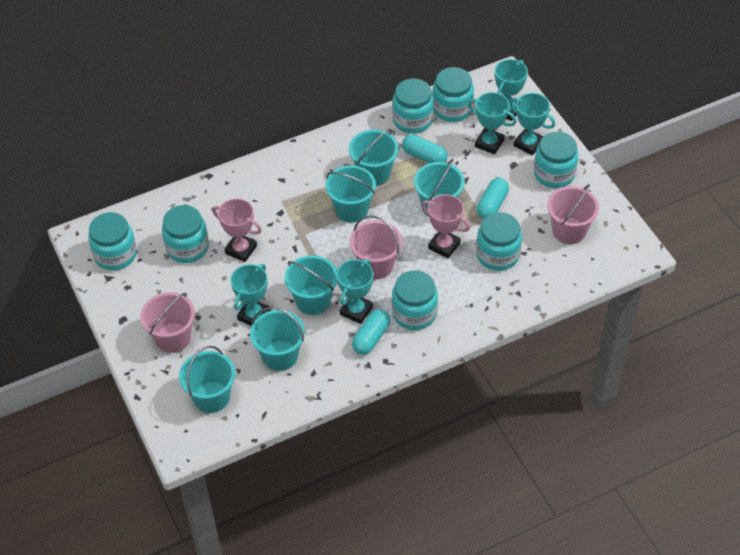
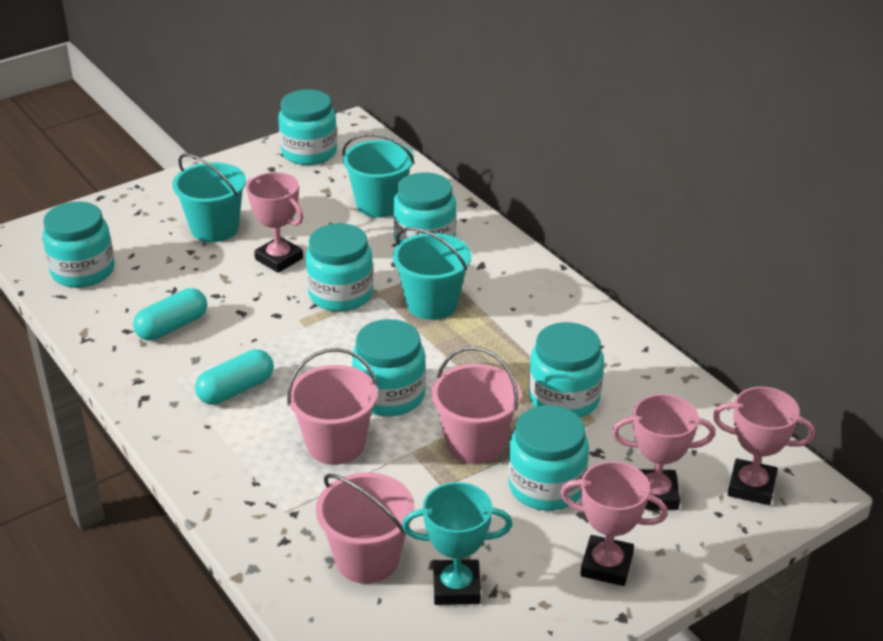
pink trophy: [212,199,262,262] [421,194,470,258] = 2 -> [246,172,303,273] [560,461,668,586] [612,394,715,510] [712,387,815,505] = 4
turquoise bucket: [179,346,235,413] [250,307,305,371] [285,255,337,315] [325,165,376,223] [349,129,399,186] [414,159,465,217] = 6 -> [172,154,246,242] [342,134,415,218] [392,227,471,320] = 3
turquoise capsule: [352,309,390,355] [402,134,448,163] [477,178,509,219] = 3 -> [133,288,207,341] [195,349,274,405] = 2
turquoise trophy: [231,264,271,326] [337,259,373,324] [468,92,516,155] [495,59,528,121] [509,93,555,155] = 5 -> [402,482,513,605] = 1

